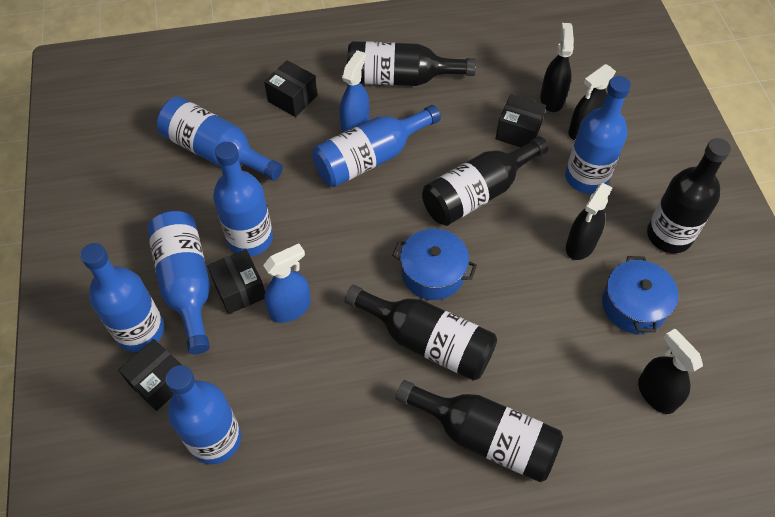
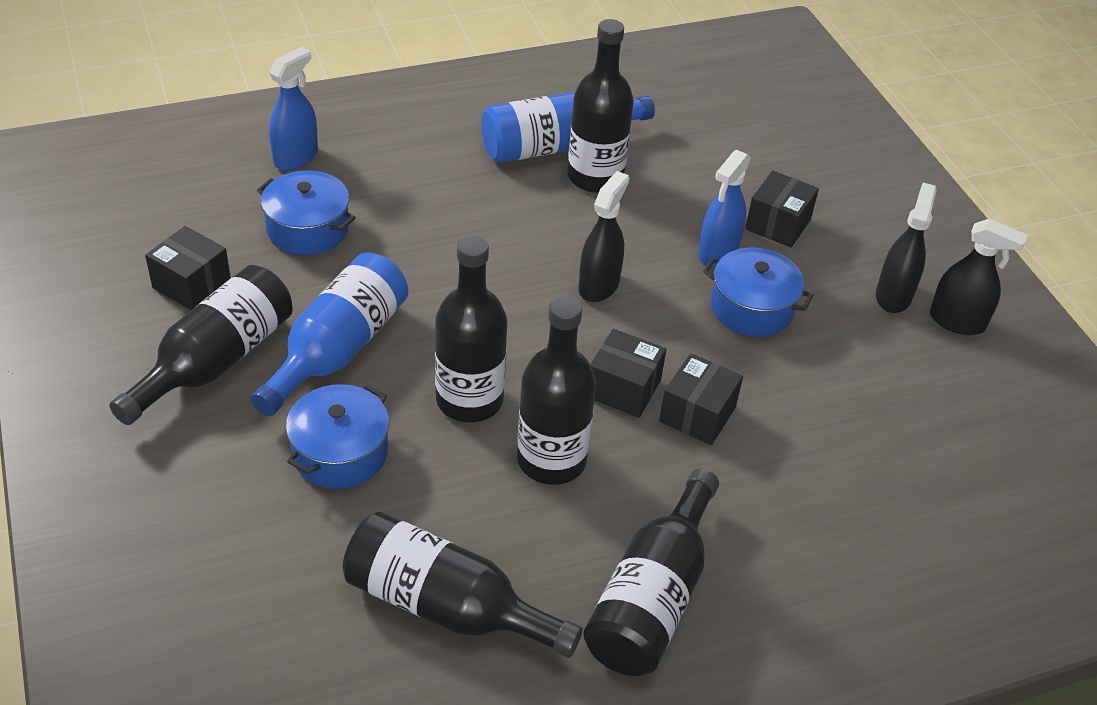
black bottle: [344,285,497,381] [347,41,476,86] [396,380,563,482] [422,136,548,226] [647,138,731,253] = 5 -> [109,265,293,425] [343,512,583,658] [435,235,507,422] [517,296,596,485] [568,19,634,193] [584,468,719,676] = 6
black spray bottle: [540,23,574,112] [566,183,613,260] [569,64,616,140] [638,329,703,414] = 4 -> [579,171,629,302] [876,183,937,313] [930,219,1028,335] = 3
blue bottle: [80,243,164,352] [147,211,210,354] [157,97,283,181] [166,365,241,464] [213,142,273,256] [312,105,441,187] [565,76,631,194] = 7 -> [251,253,408,416] [481,92,655,163] = 2
blue pot: [392,228,477,300] [602,256,679,334] = 2 -> [257,170,356,255] [286,384,389,489] [703,247,814,337] = 3

